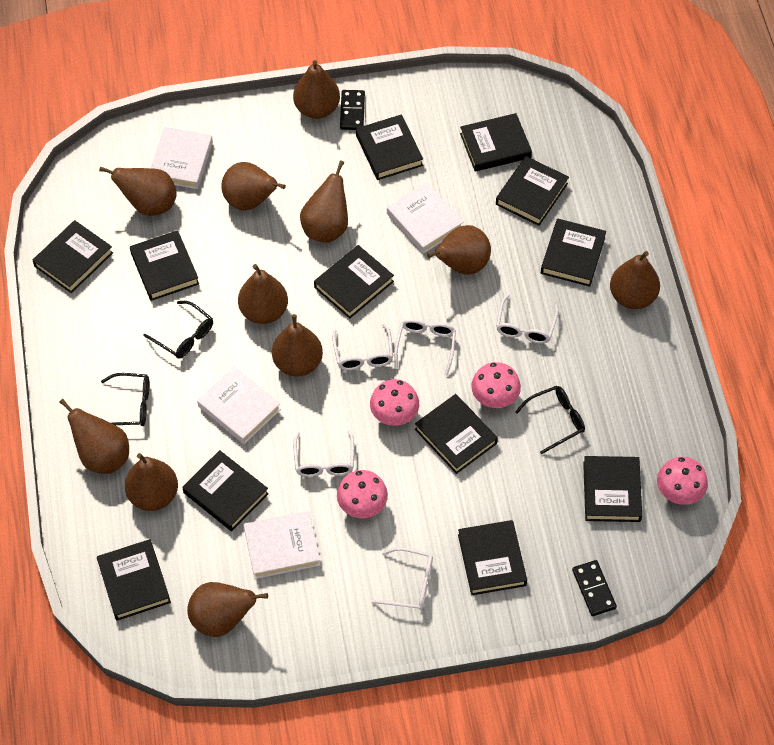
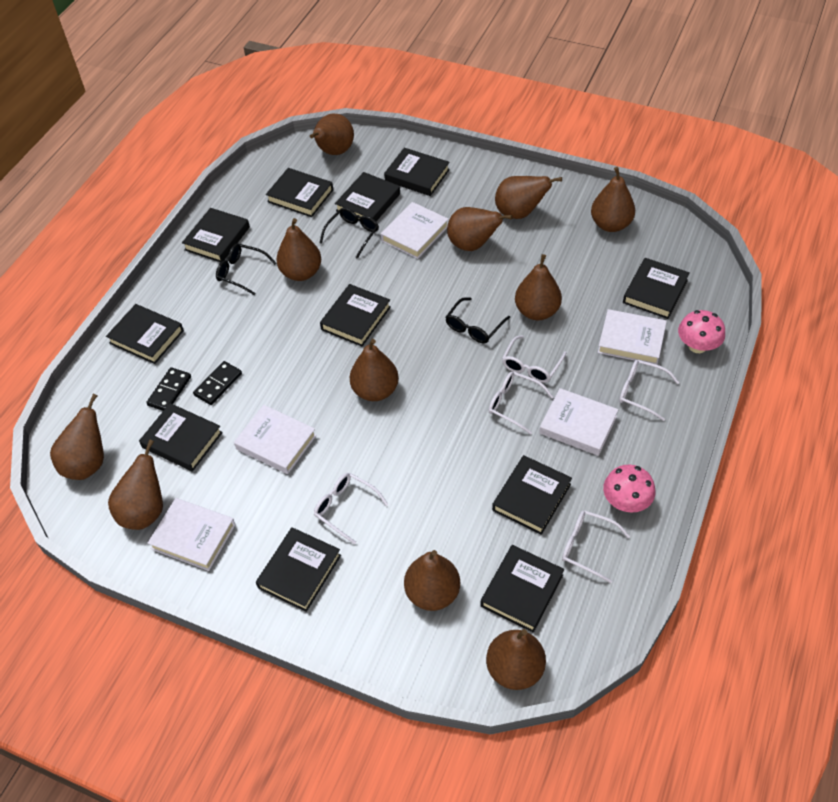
black book: [33,220,113,293] [97,539,171,621] [130,230,199,301] [182,450,269,531] [314,245,394,319] [356,114,423,180] [415,394,498,474] [458,520,527,595] [460,113,532,171] [496,156,569,226] [541,219,606,287] [583,456,642,522] = 12 -> [106,304,184,364] [139,403,223,471] [182,208,250,262] [256,527,341,612] [266,168,333,217] [320,284,391,346] [335,172,400,221] [384,148,450,196] [481,545,564,632] [492,455,572,535] [623,258,690,319] = 11
pink mushroom: [337,470,388,518] [370,379,419,426] [471,362,521,408] [657,457,708,505] = 4 -> [603,465,656,512] [678,310,725,353] = 2
white book: [151,127,213,189] [197,366,281,444] [244,511,320,579] [387,182,463,254] = 4 -> [148,498,236,571] [234,405,317,474] [381,202,448,259] [539,388,618,456] [598,309,667,365] = 5

